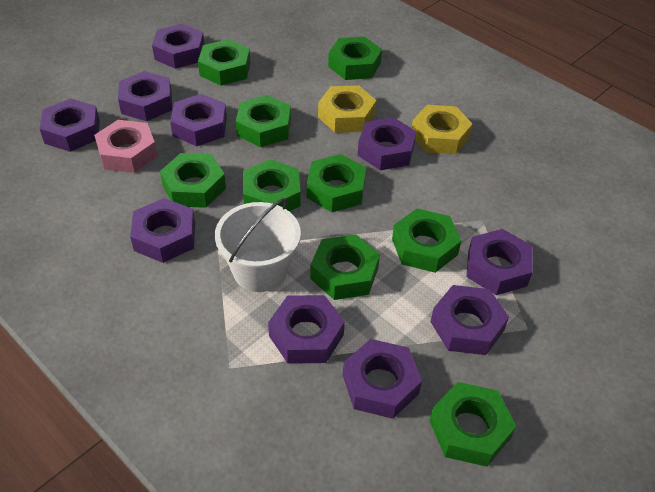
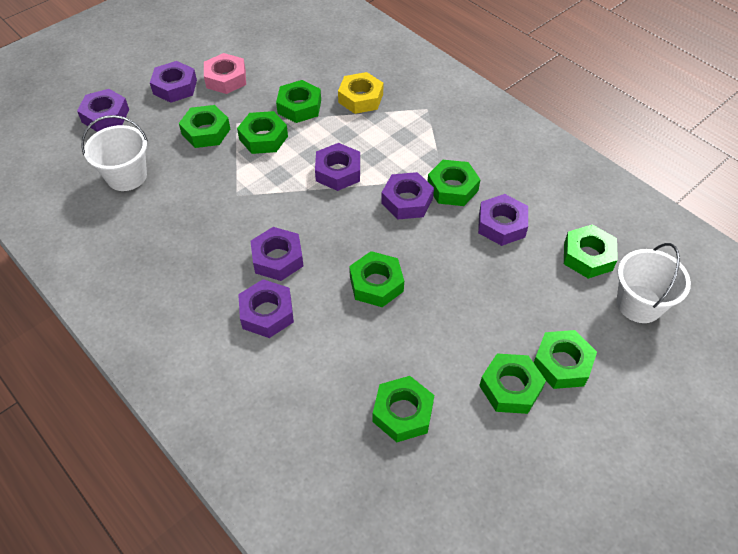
purple nut: [40,98,100,152] [118,71,172,121] [130,198,195,263] [152,24,205,69] [170,94,227,146] [268,295,345,364] [343,339,422,419] [358,117,417,170] [431,285,509,355] [466,229,533,295] = 10 -> [77,89,129,132] [150,61,197,103] [238,279,294,338] [250,227,303,281] [315,143,360,191] [381,172,434,220] [478,194,528,246] = 7
white bucket: [215,198,301,292] = 1 -> [81,115,148,191] [616,243,691,323] = 2
yellow nut: [318,85,376,133] [412,105,473,154] = 2 -> [338,72,383,114] = 1

